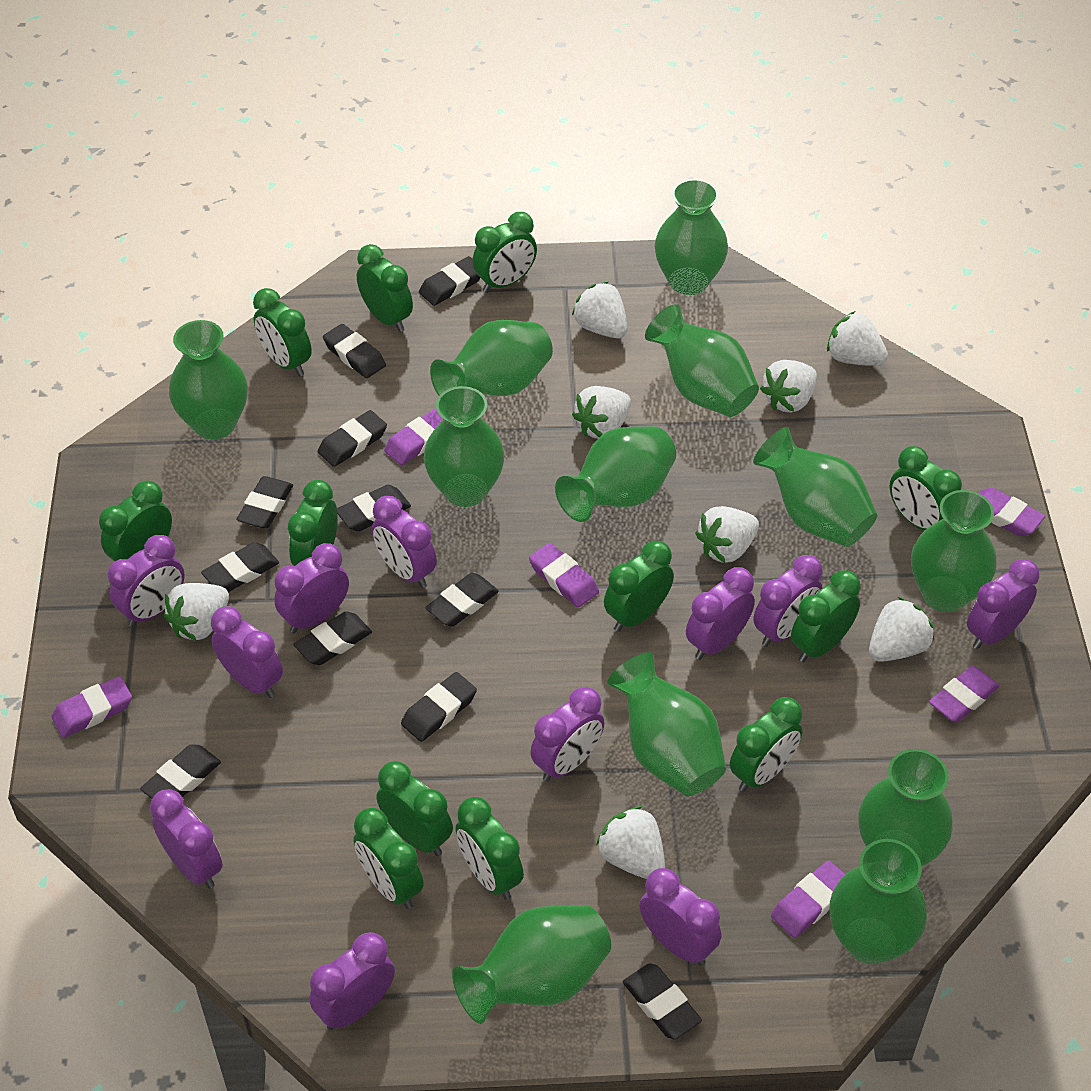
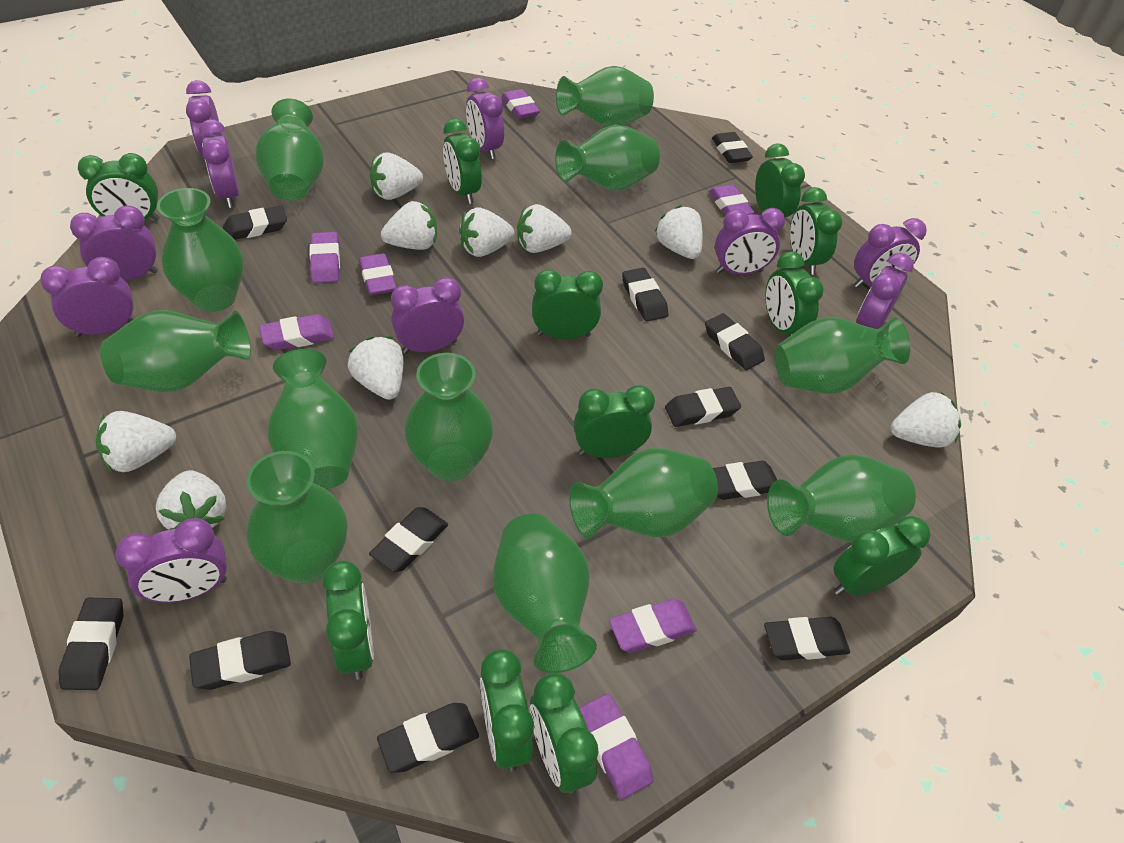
green clock: [99,481,172,561] [253,288,312,376] [288,480,338,566] [353,808,424,909] [357,244,413,332] [376,761,453,856] [456,797,524,900] [473,212,537,293] [604,541,674,632] [730,697,803,792] [791,570,861,662] [890,446,962,531] = 12 -> [78,153,160,221] [322,561,374,679] [443,119,482,204] [480,649,534,772] [530,673,599,794] [532,269,603,339] [574,385,655,458] [755,144,805,217] [765,251,824,337] [790,187,842,275] [833,516,931,596] = 11
purple clock: [108,535,185,627] [150,789,223,889] [211,606,283,698] [274,543,349,633] [309,932,395,1030] [372,496,437,588] [530,687,605,782] [640,868,721,966] [686,567,755,660] [753,555,823,647] [967,559,1039,649] = 11 -> [40,257,134,337] [70,205,158,281] [115,518,227,603] [186,80,222,157] [199,119,239,208] [391,277,464,354] [466,78,504,159] [715,208,785,275] [854,218,927,288] [856,253,914,329] = 10
purple eraser: [51,676,132,738] [384,409,443,465] [529,543,599,608] [771,860,846,938] [929,666,999,722] [979,488,1045,536] = 6 -> [259,314,334,350] [309,232,340,283] [359,253,397,295] [501,89,540,119] [579,694,654,799] [609,599,697,653] [709,185,755,215] = 7
white strawberry: [164,583,229,641] [572,282,628,339] [572,386,631,439] [596,806,665,879] [695,506,759,563] [760,360,817,412] [827,311,888,366] [869,597,934,662] = 8 -> [96,411,176,472] [156,470,226,530] [348,337,403,400] [370,152,423,200] [381,201,437,250] [459,207,514,257] [517,204,572,253] [655,205,703,259] [891,391,961,448] = 9

